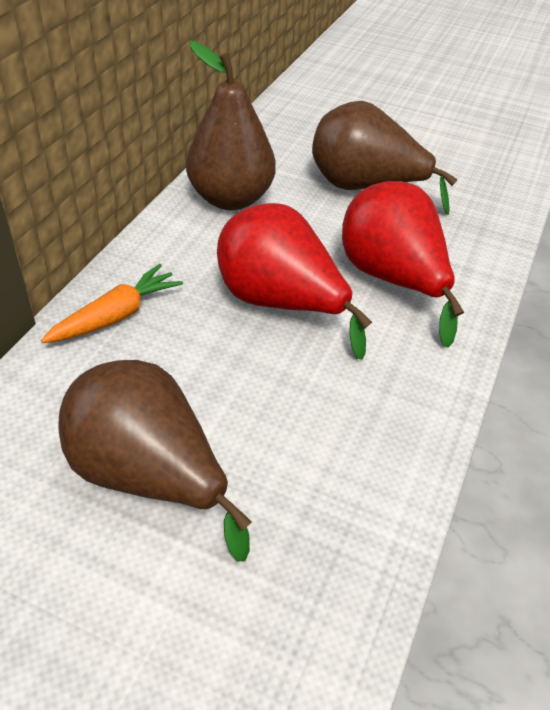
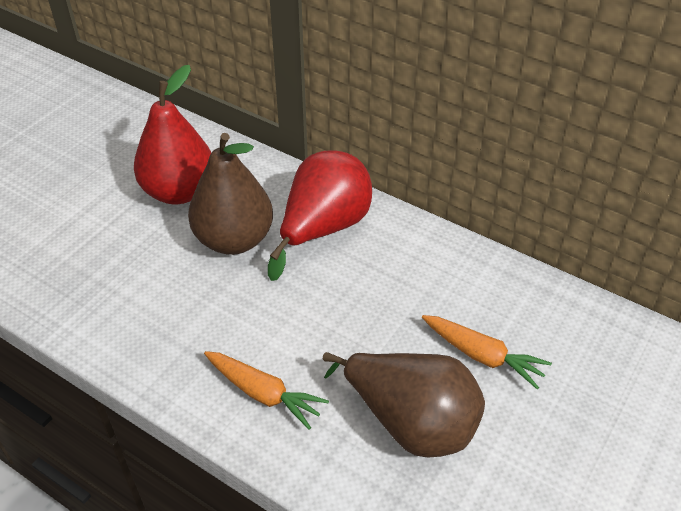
brown pear: [58,360,252,562] [186,41,276,210] [312,101,458,215] = 3 -> [188,133,273,255] [323,352,485,458] = 2
orange carrot: [41,264,183,343] = 1 -> [204,351,329,430] [422,315,552,389] = 2

